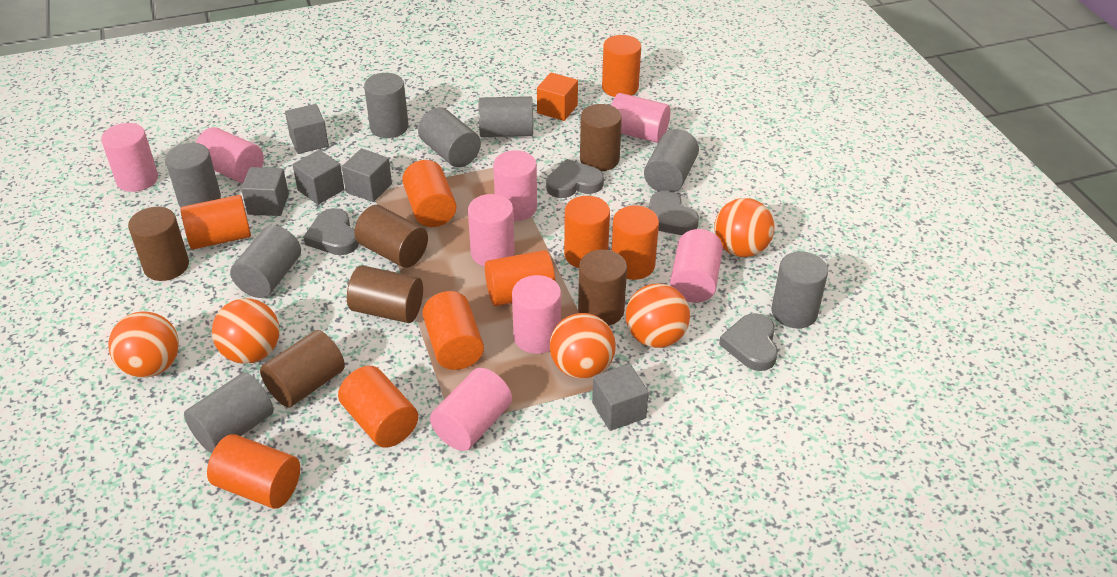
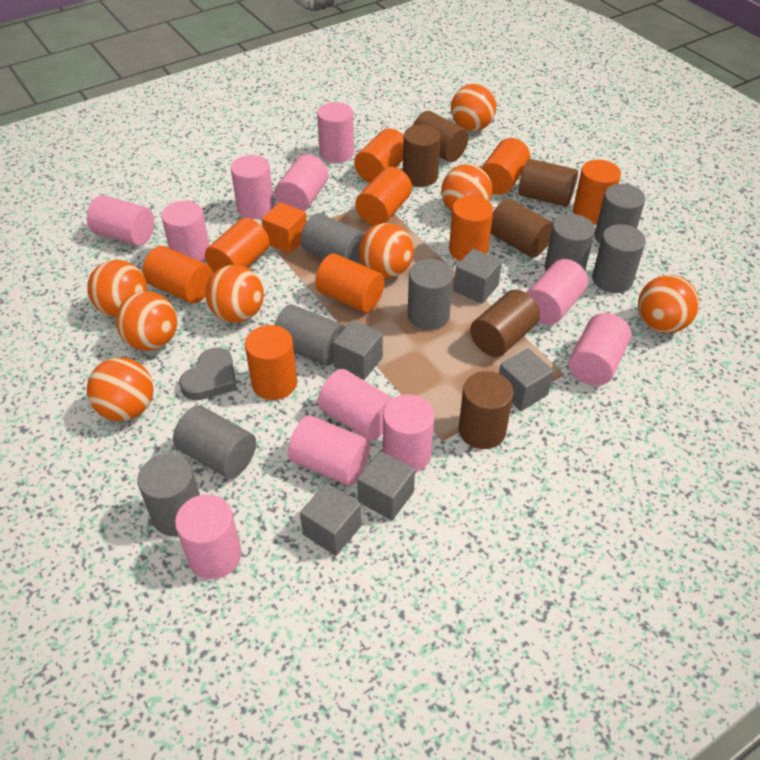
grey heart: [303,208,359,255] [546,159,604,198] [649,191,699,235] [719,313,778,371] = 4 -> [179,347,237,400] = 1
orange ball: [108,311,179,378] [212,298,280,364] [550,313,616,379] [626,283,690,348] [714,198,775,257] = 5 -> [87,260,147,317] [87,357,153,421] [116,291,177,351] [205,265,264,323] [359,223,414,278] [441,164,492,211] [451,84,496,131] [638,275,699,333] = 8
pink cylinder: [101,123,158,192] [196,127,264,183] [430,368,512,451] [468,194,515,267] [493,150,537,221] [512,275,561,354] [611,93,670,143] [670,229,723,303] = 8 -> [87,195,154,246] [161,201,210,263] [175,494,241,579] [231,155,274,219] [275,154,328,211] [288,415,370,486] [317,102,354,163] [318,369,393,441] [383,394,435,472] [527,259,588,325] [569,313,631,386] = 11

